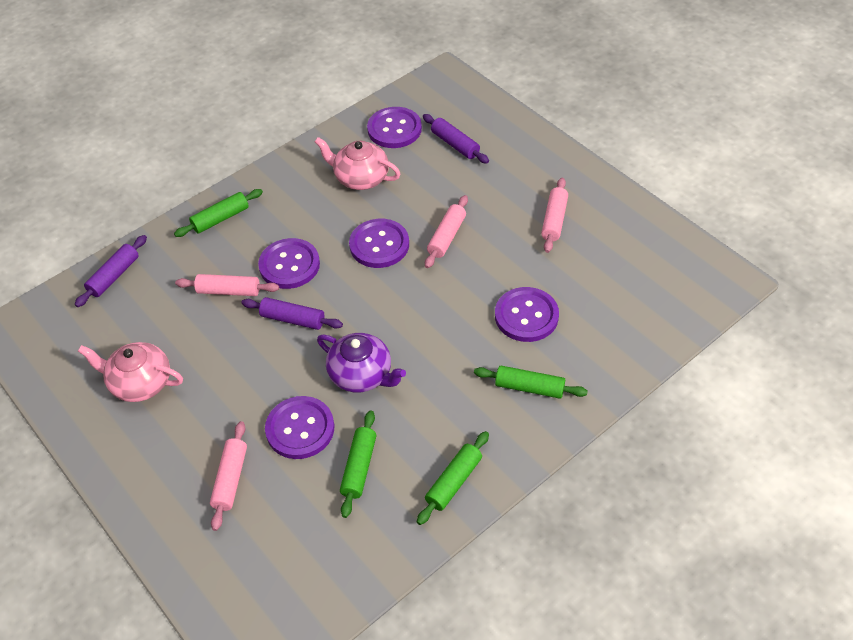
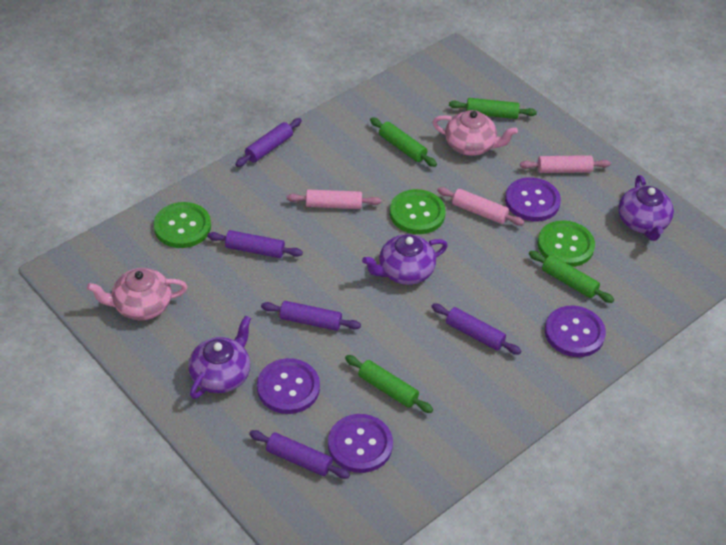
green button: none = 0 -> [154,202,211,248] [390,189,446,234] [538,220,595,267] = 3
pink rolling pin: [175,274,279,296] [210,421,247,531] [425,195,468,268] [541,178,568,253] = 4 -> [287,189,381,209] [437,187,525,226] [520,155,611,173] = 3
purple button: [258,238,320,289] [265,396,334,459] [349,219,409,268] [367,107,422,148] [495,287,559,342] = 5 -> [257,358,320,414] [328,414,393,473] [505,177,561,222] [545,306,606,357] = 4
purple rolling pin: [75,235,147,307] [241,297,343,330] [423,114,489,163] = 3 -> [207,230,303,258] [235,118,302,167] [249,430,350,479] [261,301,361,331] [431,303,521,355] = 5
purple teapot: [317,333,406,392] = 1 -> [188,315,251,399] [362,234,448,285] [618,175,674,241] = 3

